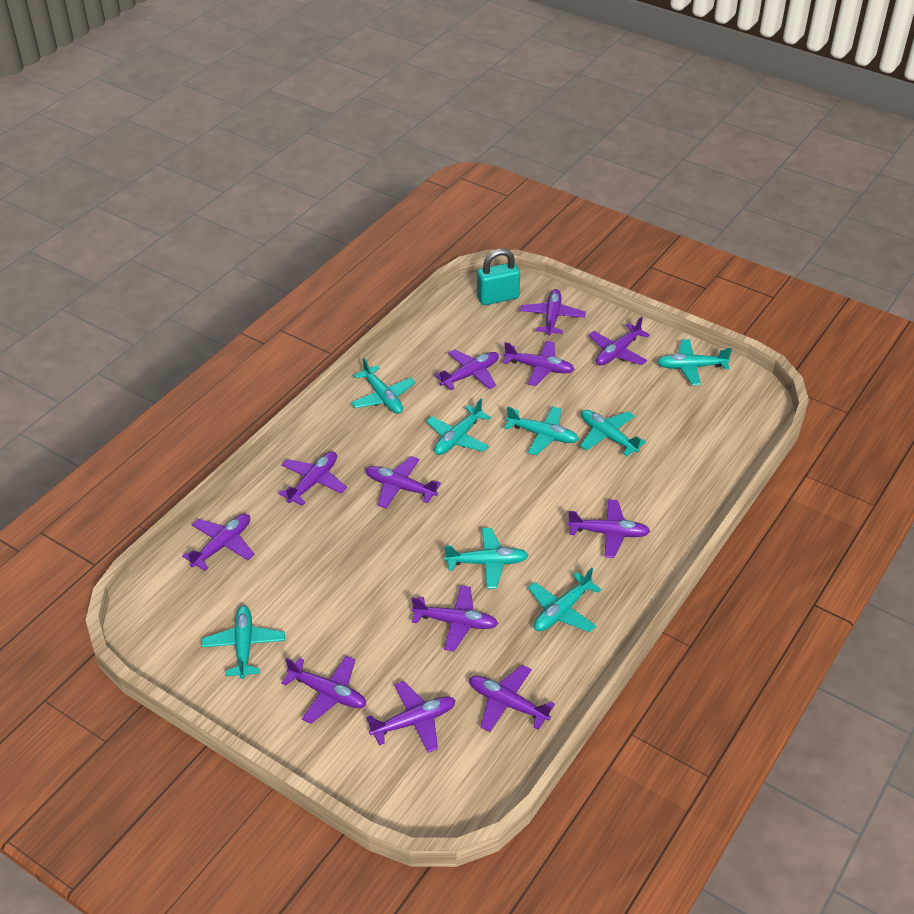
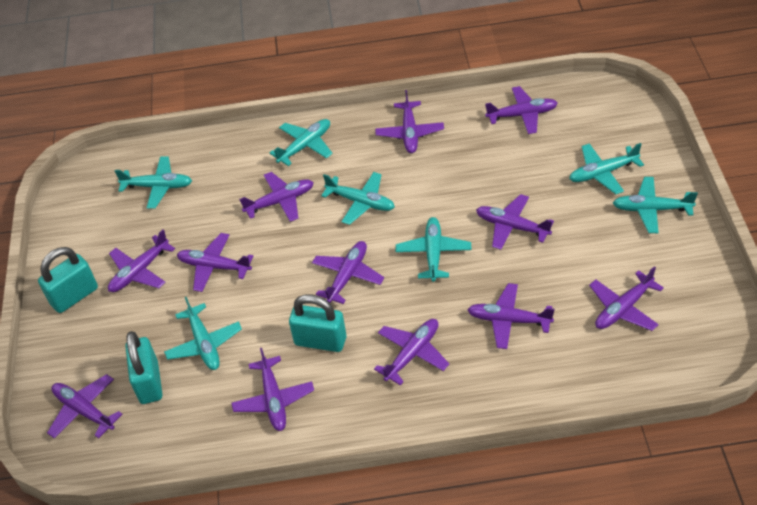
turquoise padlock: [477,249,520,305] = 1 -> [38,247,98,313] [125,331,162,404] [289,294,346,352] = 3
turquoise plane: [201,605,285,679] [351,358,415,414] [426,398,491,455] [444,528,529,589] [504,406,579,455] [528,568,602,632] [580,410,646,456] [657,339,732,385] = 8 -> [115,156,192,208] [164,297,242,370] [270,119,333,166] [321,172,395,225] [396,217,471,282] [569,143,644,194] [613,177,698,233] = 7

